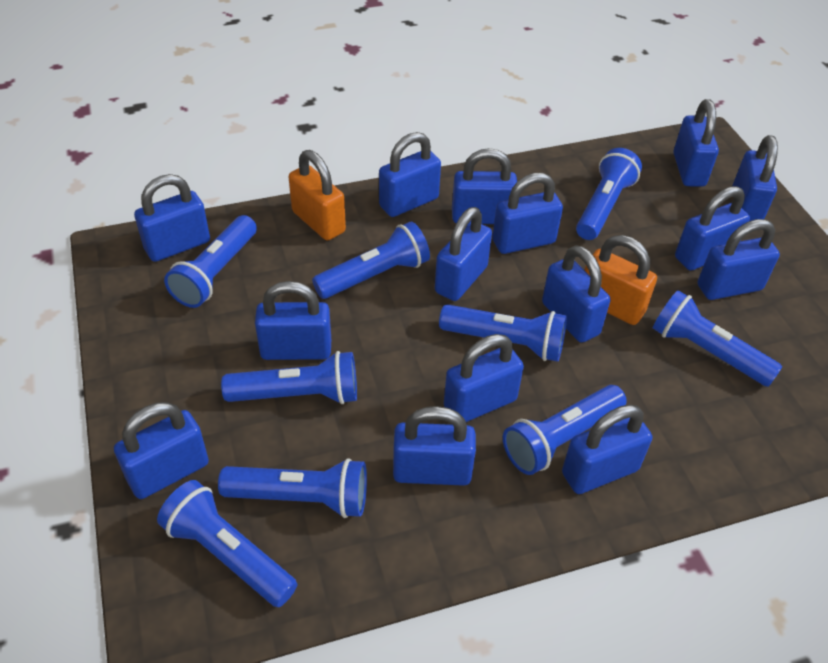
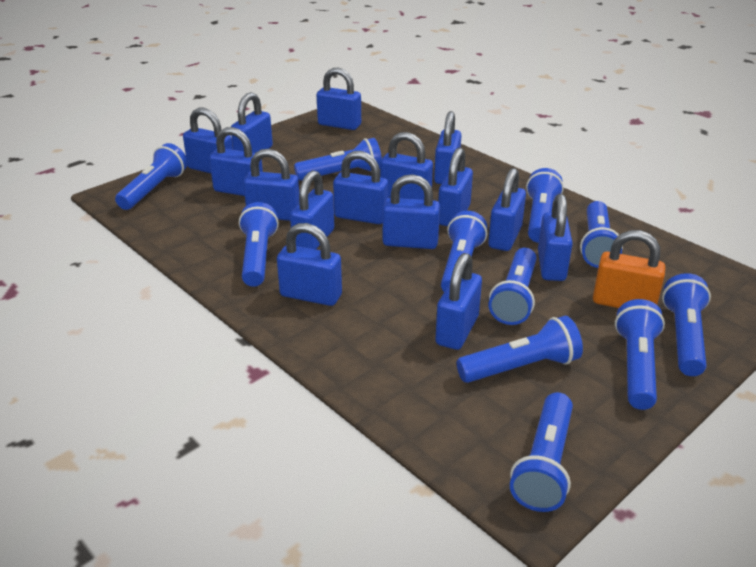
blue flashlight: [157,480,297,607] [164,215,257,308] [218,458,367,518] [221,351,357,404] [312,222,430,299] [439,304,567,362] [503,385,627,475] [576,148,642,240] [653,290,782,387] = 9 -> [115,143,188,210] [239,202,279,287] [294,138,382,181] [441,211,487,292] [457,316,583,383] [489,248,536,325] [510,392,573,512] [526,168,564,243] [580,201,623,268] [615,299,665,410] [662,273,711,376] = 11
orange padlock: [289,150,346,241] [584,235,657,325] = 2 -> [593,230,665,308] = 1

